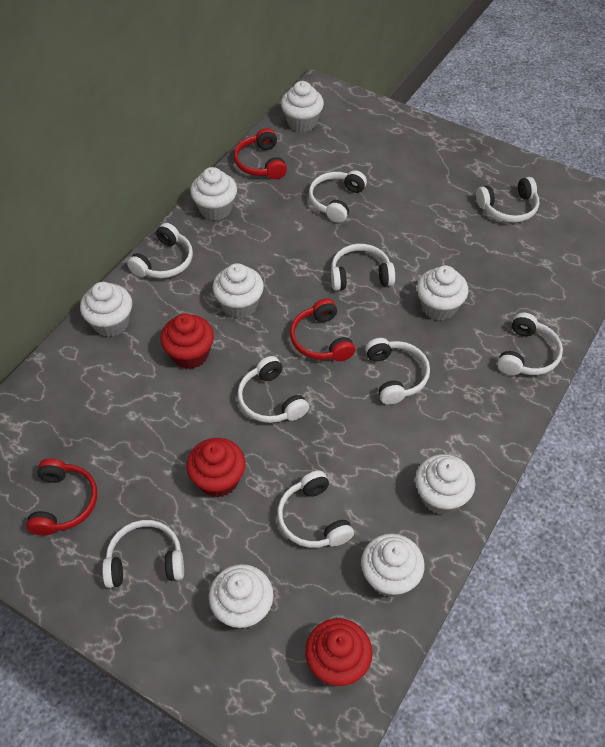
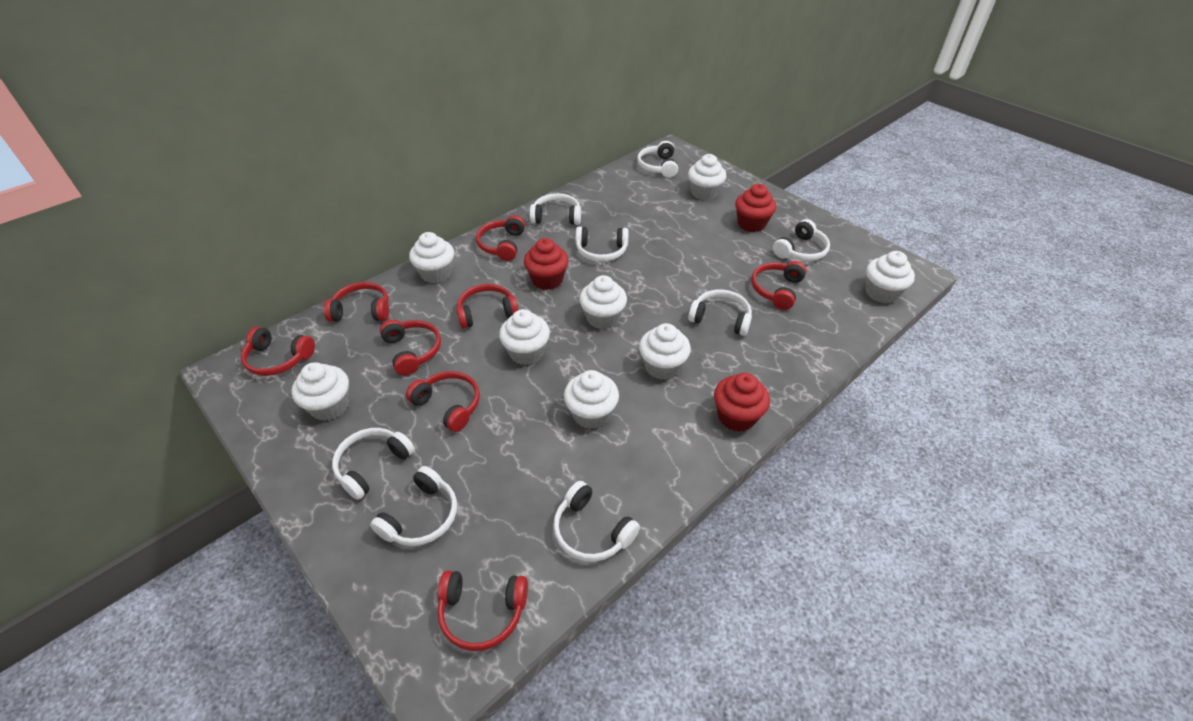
red headphones: [26,459,97,536] [234,128,287,179] [290,299,355,361] = 3 -> [241,327,315,376] [324,282,389,322] [380,320,441,375] [406,371,480,432] [437,570,528,651] [456,284,519,329] [476,215,525,261] [751,261,806,310] = 8
white headphones: [102,520,184,588] [127,223,193,278] [238,356,309,423] [277,471,354,548] [309,170,367,223] [331,244,395,291] [365,338,430,405] [476,177,539,223] [497,312,563,375] = 9 -> [332,428,415,500] [370,466,457,546] [530,193,581,225] [553,481,640,562] [576,227,629,262] [637,141,678,178] [688,290,752,336] [773,219,830,261] = 8

